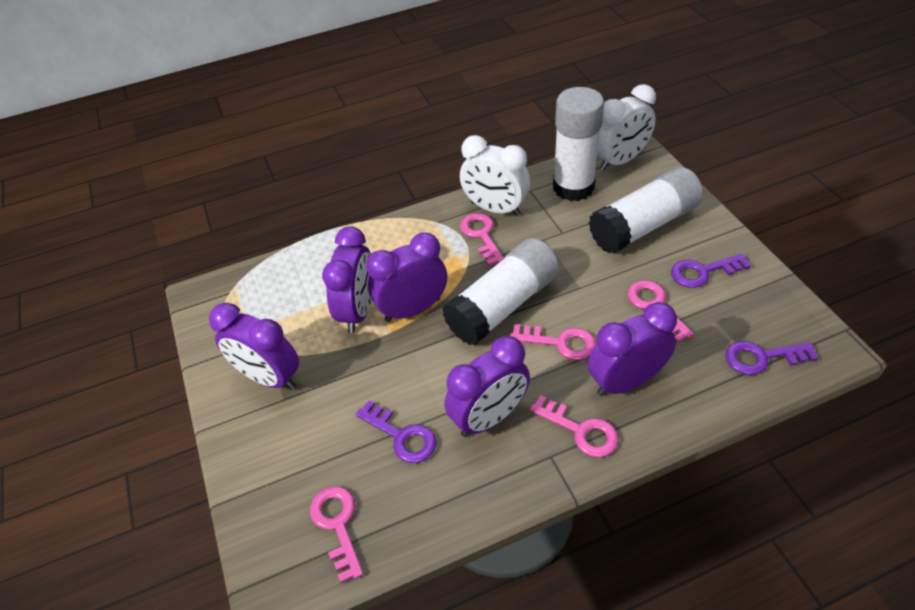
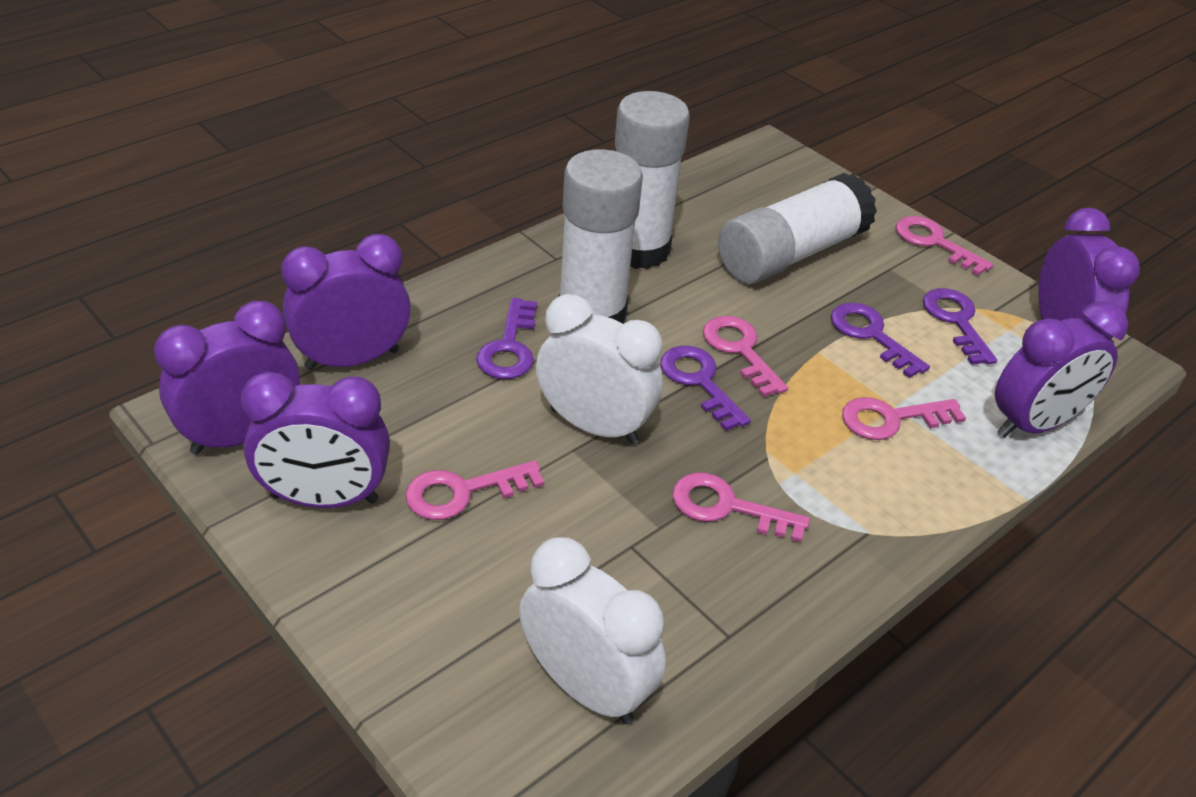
purple key: [356,400,436,463] [671,253,751,288] [725,341,818,375] = 3 -> [476,298,537,379] [660,346,751,431] [831,303,930,378] [923,288,997,365] = 4

